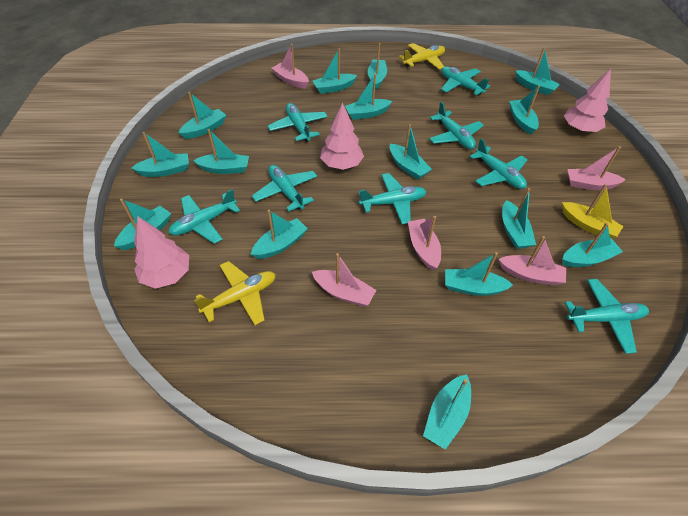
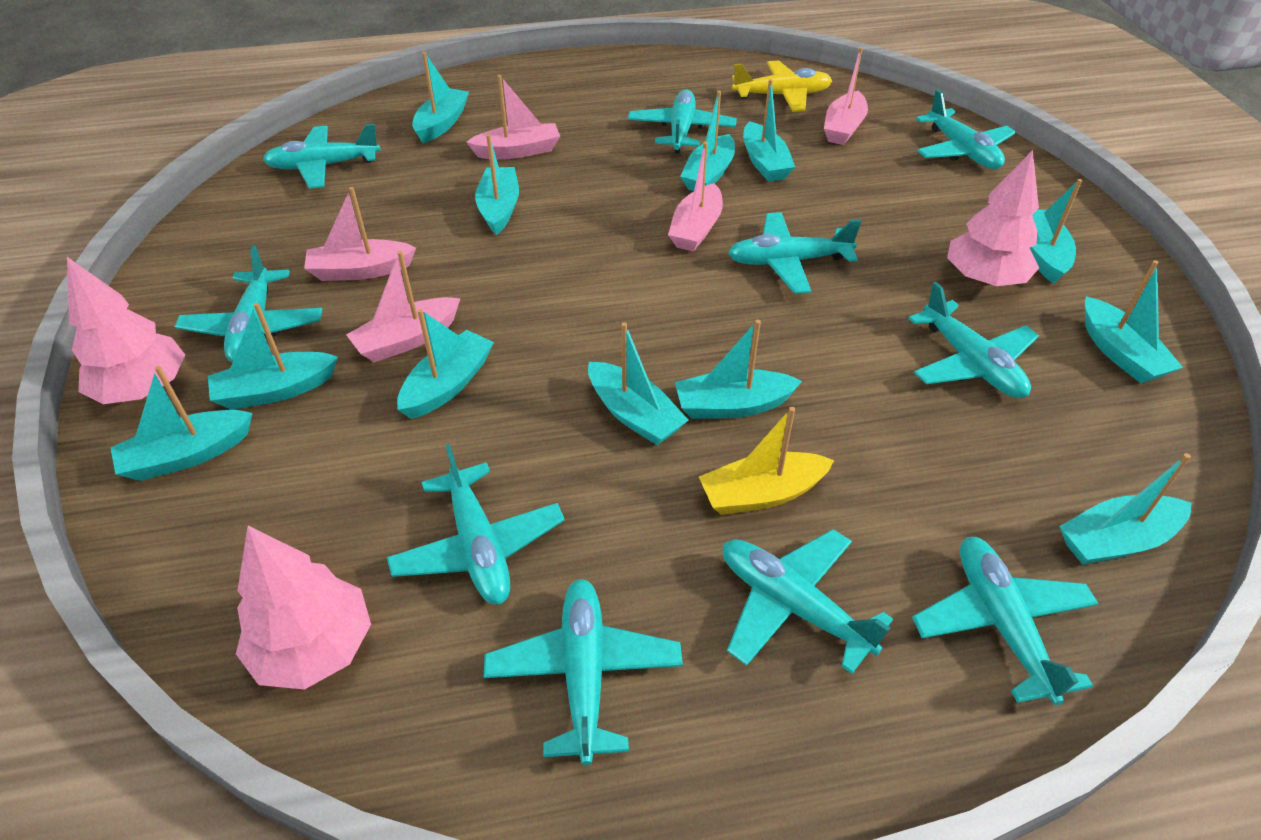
turquoise boat: [114,199,171,250] [131,132,189,177] [178,92,227,139] [193,129,249,174] [250,210,308,259] [313,48,357,94] [345,74,392,120] [368,43,387,90] [390,124,432,180] [423,374,471,450] [445,252,513,296] [502,188,536,249] [509,85,540,135] [515,47,560,95] [562,223,623,267] = 15 -> [110,366,252,481] [208,303,338,410] [397,309,494,419] [412,52,469,143] [475,134,519,235] [588,322,688,445] [675,320,802,419] [680,91,735,191] [743,79,795,182] [1030,179,1082,284] [1059,453,1192,565] [1085,260,1183,383] = 12
turquoise plane: [168,189,240,244] [252,165,317,211] [268,103,328,142] [358,173,427,224] [429,102,484,149] [441,66,490,96] [469,139,527,189] [565,279,649,354] = 8 -> [175,245,323,363] [263,124,381,189] [387,444,565,605] [484,579,683,765] [628,89,737,154] [723,529,893,674] [728,212,861,294] [908,282,1039,398] [912,537,1099,705] [916,89,1016,169] = 10
yellow plane: [194,261,276,325] [399,43,445,69] = 2 -> [732,60,832,112] = 1

